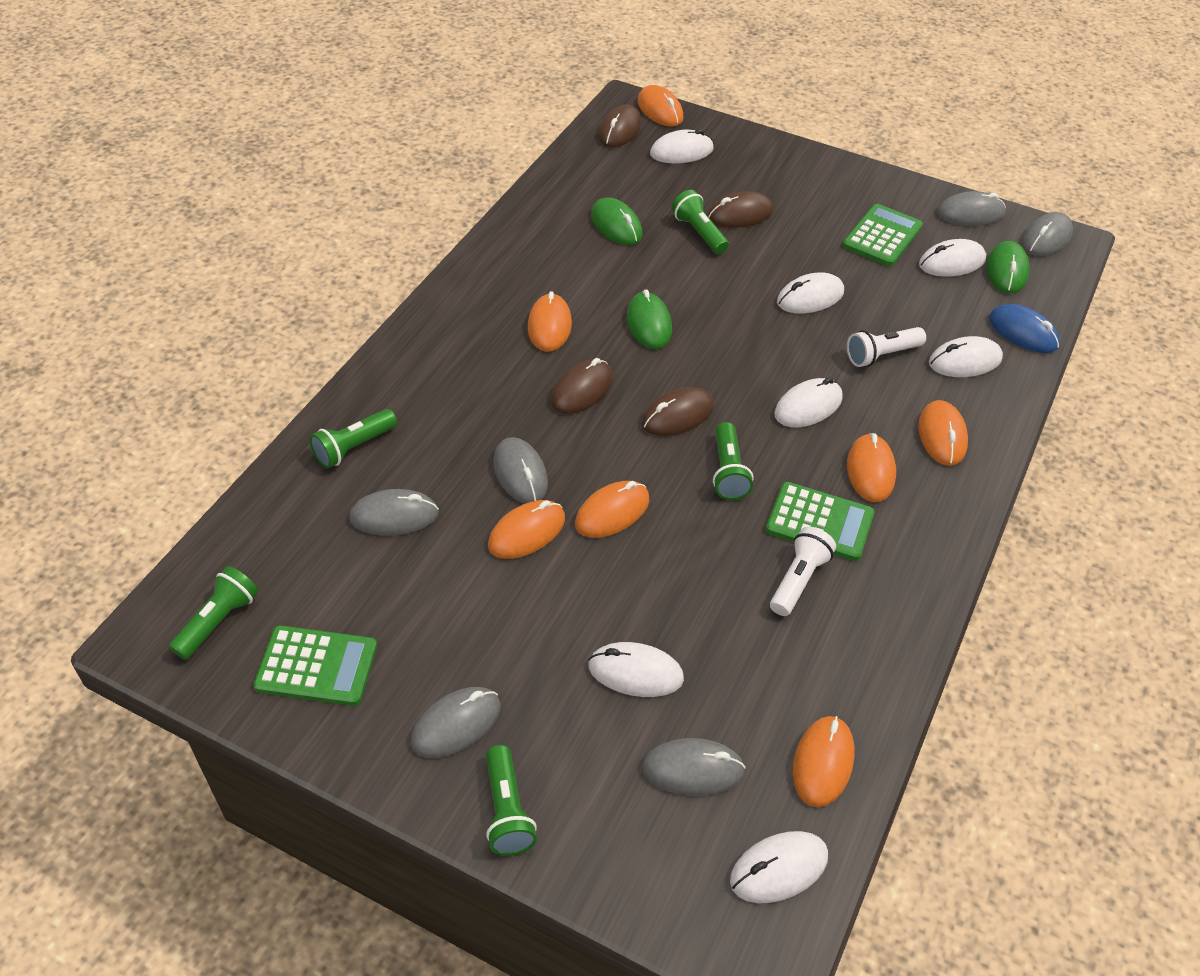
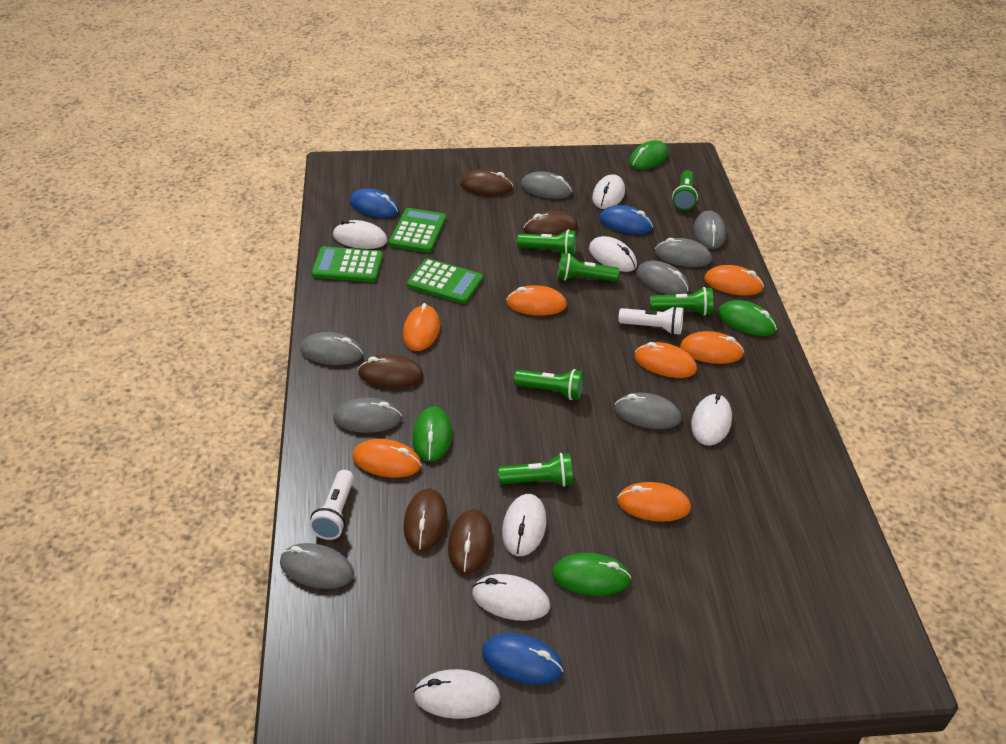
blue mouse: [989,304,1060,353] = 1 -> [350,188,399,218] [482,633,563,685] [599,205,653,234] = 3
brown mouse: [551,358,613,414] [599,104,642,147] [642,387,714,436] [708,191,773,228] = 4 -> [358,354,424,388] [403,488,447,551] [448,509,493,574] [461,169,513,195] [523,211,578,235] = 5
green flashlight: [169,566,259,660] [310,409,397,468] [486,745,537,856] [671,190,729,254] [713,422,753,500] = 5 -> [498,453,573,487] [514,369,584,400] [517,229,577,256] [557,253,619,282] [650,287,713,316] [672,170,698,210] = 6
green mouse: [591,197,642,245] [627,289,672,349] [987,241,1030,293] = 3 -> [412,406,452,462] [552,553,631,596] [629,140,668,170] [718,300,777,336] = 4
grey mouse: [349,489,439,536] [411,687,500,758] [493,437,548,504] [642,738,746,796] [937,191,1006,226] [1022,212,1073,256] = 6 -> [280,543,354,589] [300,332,363,365] [333,397,402,433] [521,171,572,199] [614,393,681,429] [636,261,689,295] [655,238,712,267] [694,211,726,249] = 8

